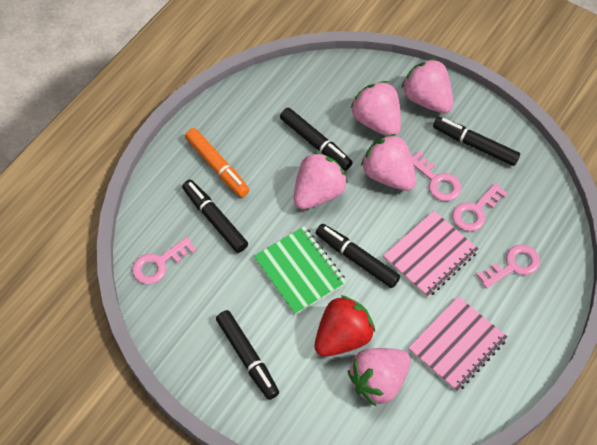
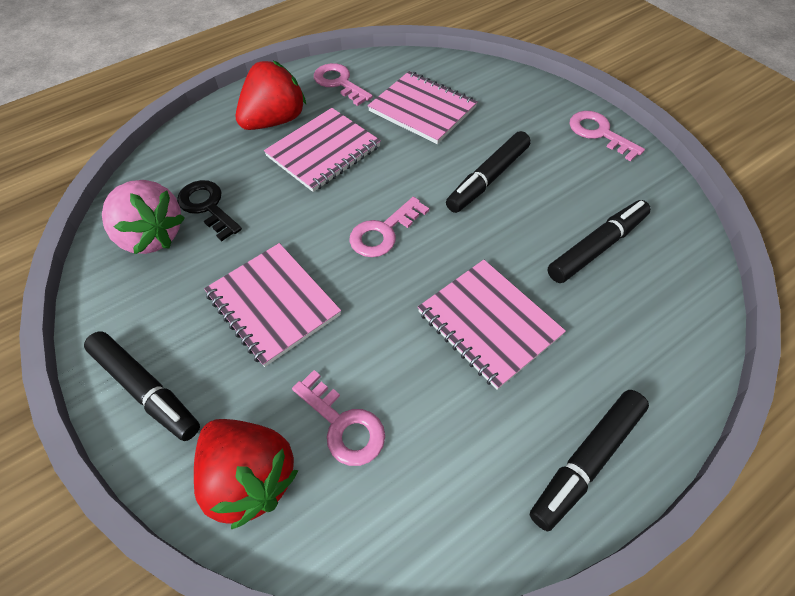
black key: none = 0 -> [177,180,242,241] = 1
black marker: [182,180,248,253] [216,310,279,400] [280,108,353,171] [316,224,400,288] [433,117,520,166] = 5 -> [84,331,200,441] [446,131,531,213] [530,390,649,531] [547,200,651,283] = 4
green notebook: [254,226,347,315] = 1 -> none = 0
orange marker: [185,128,249,197] = 1 -> none = 0
pink notebook: [383,211,479,298] [408,296,508,392] = 2 -> [204,243,341,367] [264,108,381,192] [368,71,478,144] [418,260,566,390] = 4
pink strawberry: [294,152,348,209] [348,348,411,407] [351,81,401,136] [361,134,416,191] [401,58,453,113] = 5 -> [102,180,185,254] = 1
red strawberry: [315,295,375,357] = 1 -> [194,419,299,529] [236,61,306,130] = 2

